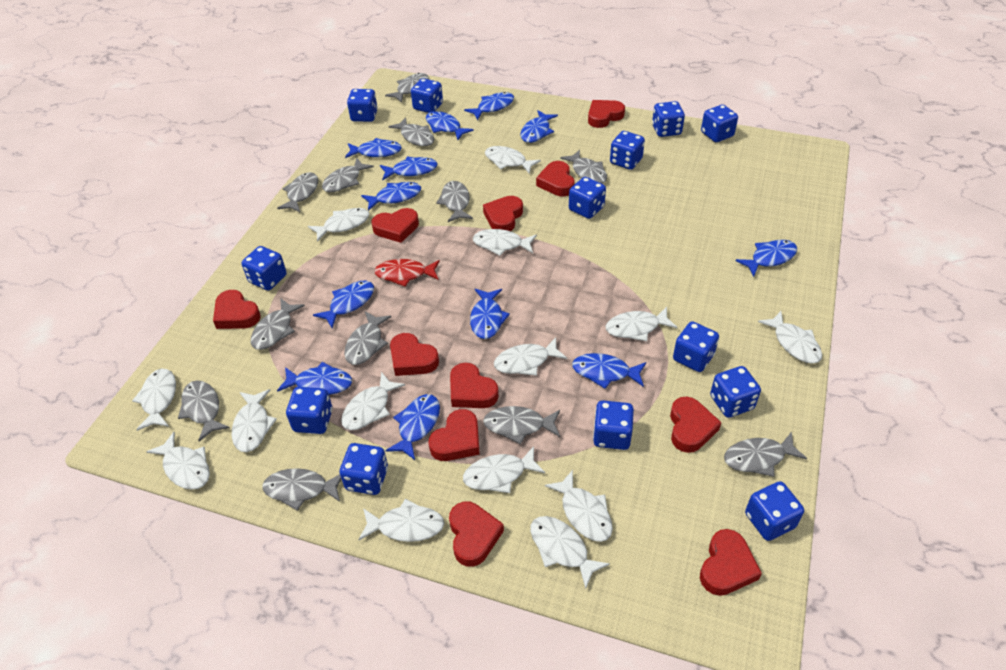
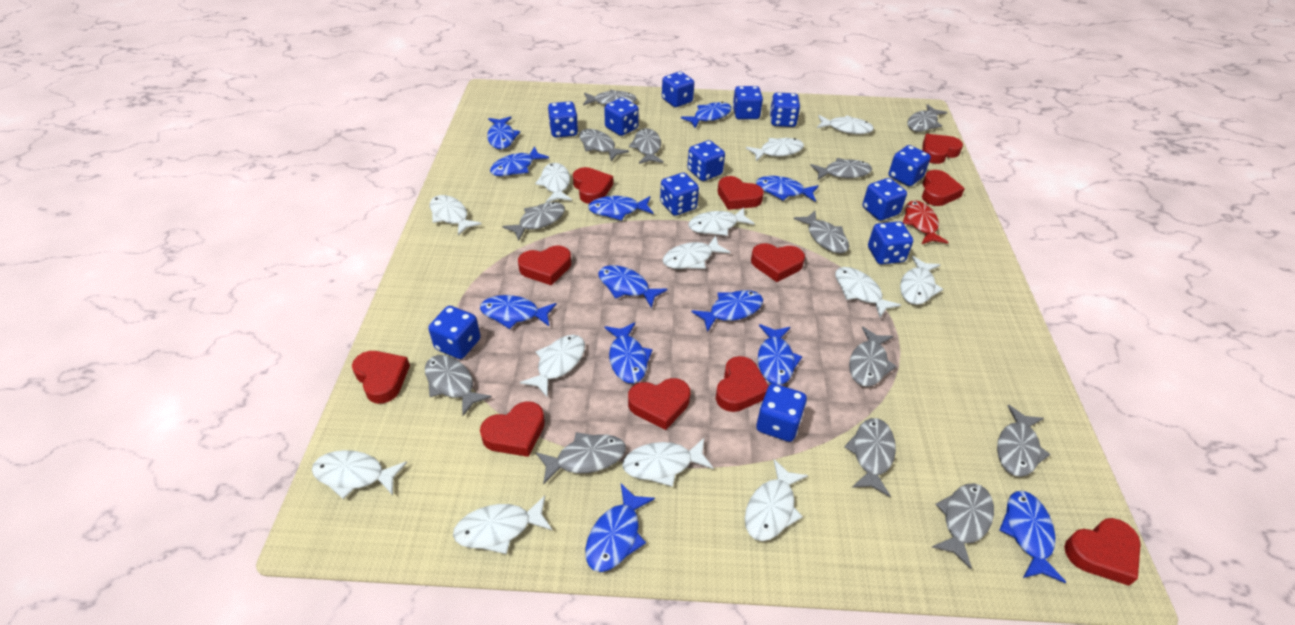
blue dice: [242,246,287,290] [286,387,333,434] [340,443,388,495] [347,89,378,122] [411,78,443,113] [569,177,606,219] [593,400,634,450] [610,131,645,170] [652,101,685,137] [673,321,719,372] [701,104,738,142] [710,366,761,418] [745,481,804,541] = 13 -> [428,306,481,359] [548,101,578,138] [604,98,639,136] [660,173,699,216] [662,72,694,107] [687,140,725,181] [733,86,763,119] [756,383,807,442] [770,93,800,127] [863,178,907,221] [868,221,913,264] [889,145,931,186] = 12
grey fish: [178,380,230,442] [251,298,305,350] [262,468,342,511] [277,172,318,212] [322,158,374,192] [344,311,391,365] [385,73,429,103] [388,117,434,146] [436,181,473,222] [483,406,560,444] [560,150,607,184] [724,432,807,477] = 12 -> [425,355,492,416] [502,202,565,241] [536,432,626,485] [579,129,629,161] [583,89,637,105] [629,128,663,164] [794,211,849,253] [810,158,872,180] [844,418,896,497] [849,326,897,387] [907,104,947,132] [932,483,994,569] [997,405,1051,477] = 13
white fish: [132,369,176,431] [146,432,210,490] [232,389,277,452] [308,208,370,242] [341,372,405,430] [358,499,444,542] [463,446,545,493] [473,229,537,256] [485,146,541,174] [494,337,567,376] [530,516,610,589] [545,470,613,542] [606,307,677,341] [758,311,822,364] = 14 -> [312,450,407,499] [430,195,482,236] [453,495,553,554] [520,335,585,398] [535,163,572,203] [622,438,714,487] [663,236,730,269] [688,207,755,236] [745,459,808,541] [746,138,804,161] [817,115,874,134] [835,267,901,318] [900,256,943,305] = 13

